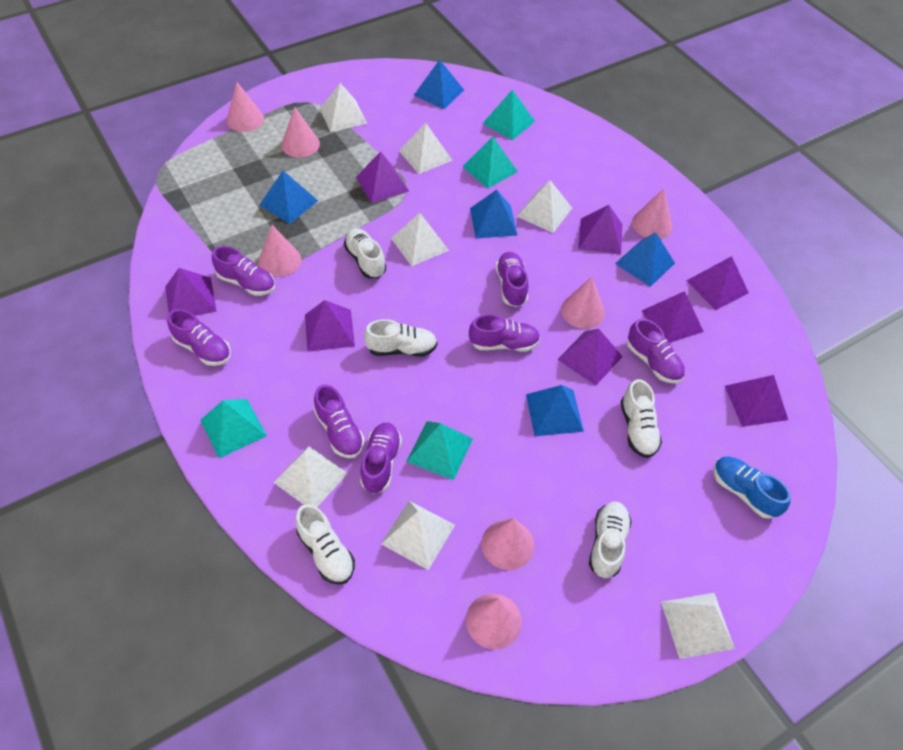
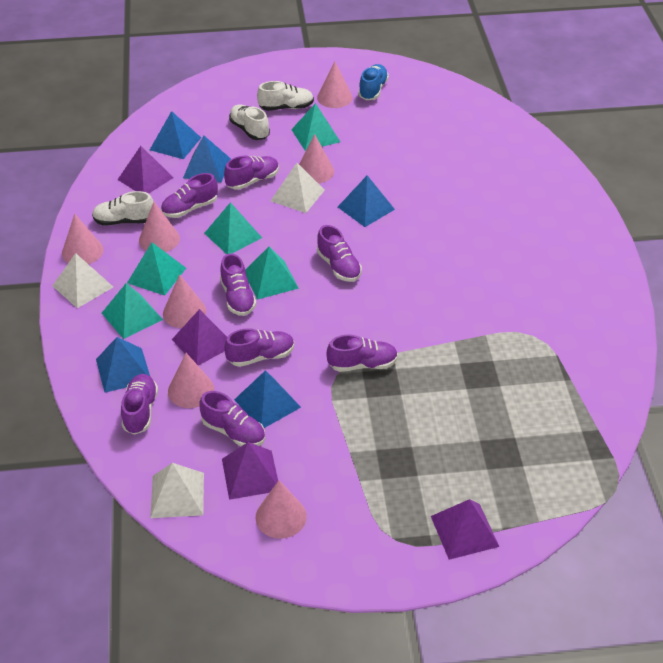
purple pyramid: [165,268,217,316] [305,300,355,352] [356,151,409,203] [557,329,623,386] [578,205,622,255] [642,291,704,343] [687,256,749,310] [725,375,788,427] = 8 -> [118,146,174,193] [172,309,227,366] [222,442,278,500] [431,499,499,560] = 4
purple shoe: [167,309,231,366] [212,246,275,296] [314,384,365,458] [360,423,402,494] [469,314,540,352] [495,252,528,307] [627,319,685,384] = 7 -> [121,374,158,435] [161,173,218,218] [199,391,265,446] [220,253,256,316] [224,156,279,190] [224,328,294,367] [317,225,362,282] [327,335,398,372] = 8
turquoise pyramid: [200,399,267,458] [406,421,473,480] [462,137,518,188] [482,90,535,140] = 4 -> [102,283,163,339] [127,242,186,296] [204,202,262,254] [245,247,299,300] [291,103,340,151] = 5
white pyramid: [274,446,348,507] [320,83,367,132] [381,501,455,570] [391,213,449,266] [399,123,453,174] [517,180,572,233] [661,593,735,659] = 7 -> [52,253,113,308] [150,463,204,518] [271,163,325,213] = 3
white shoe: [295,504,355,585] [344,228,386,278] [364,319,437,357] [589,502,632,578] [621,379,662,458] = 5 -> [92,191,154,226] [229,104,270,140] [257,81,314,111] = 3

